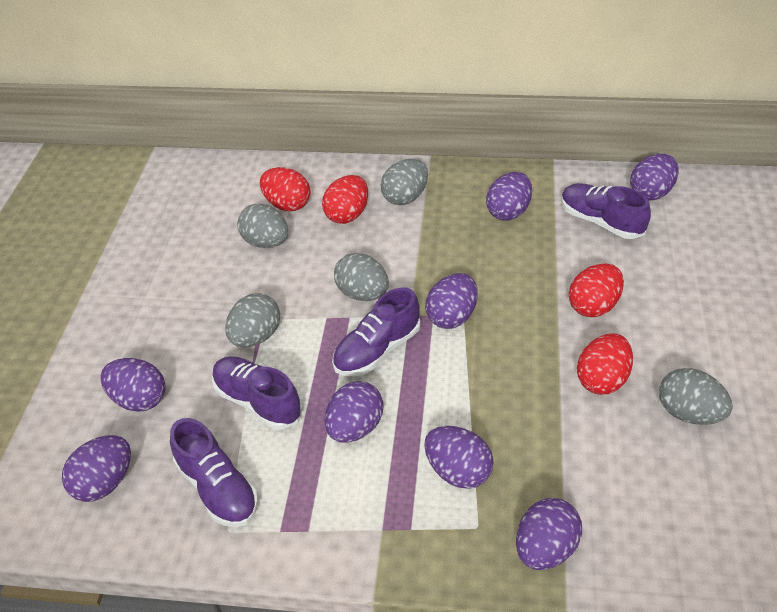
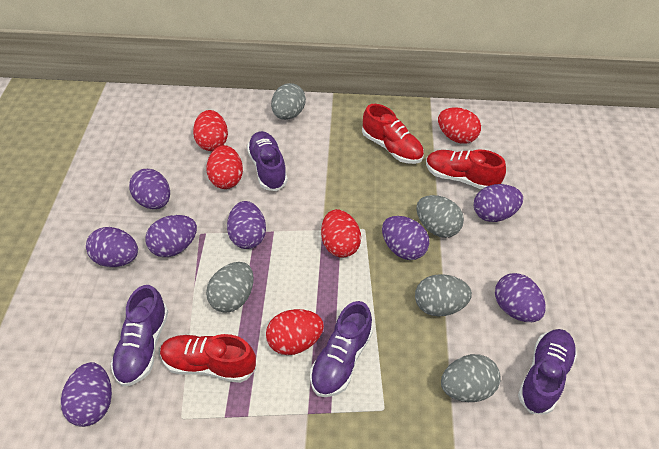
red egg: [260,167,310,211] [322,175,368,224] [569,263,624,317] [577,333,633,395] = 4 -> [193,110,228,151] [206,145,243,189] [266,309,324,355] [321,209,361,258] [438,107,481,144] = 5
red shoe: none = 0 -> [160,334,256,383] [362,104,424,164] [426,150,506,189] = 3

